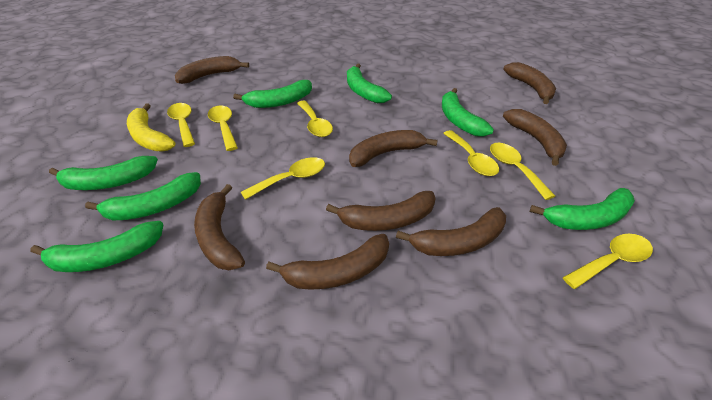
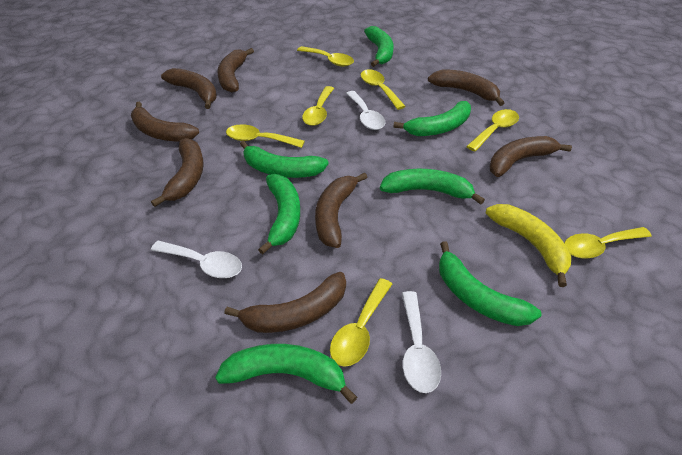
white spoon: none = 0 -> [151,241,242,278] [346,91,385,130] [402,291,441,393] = 3

